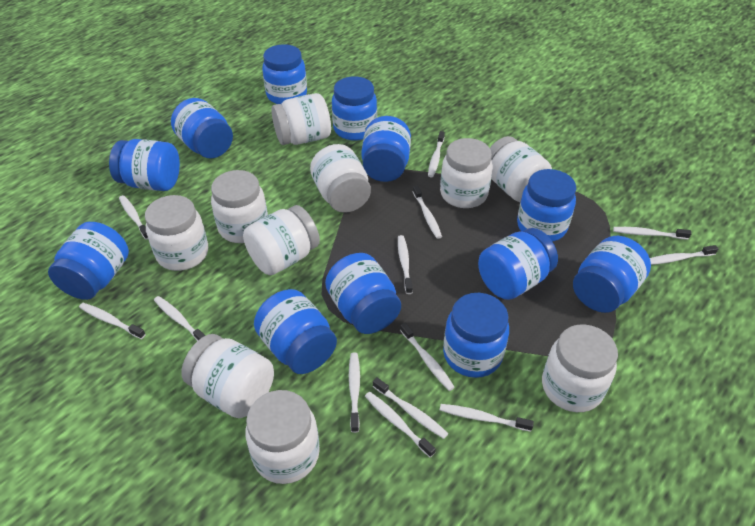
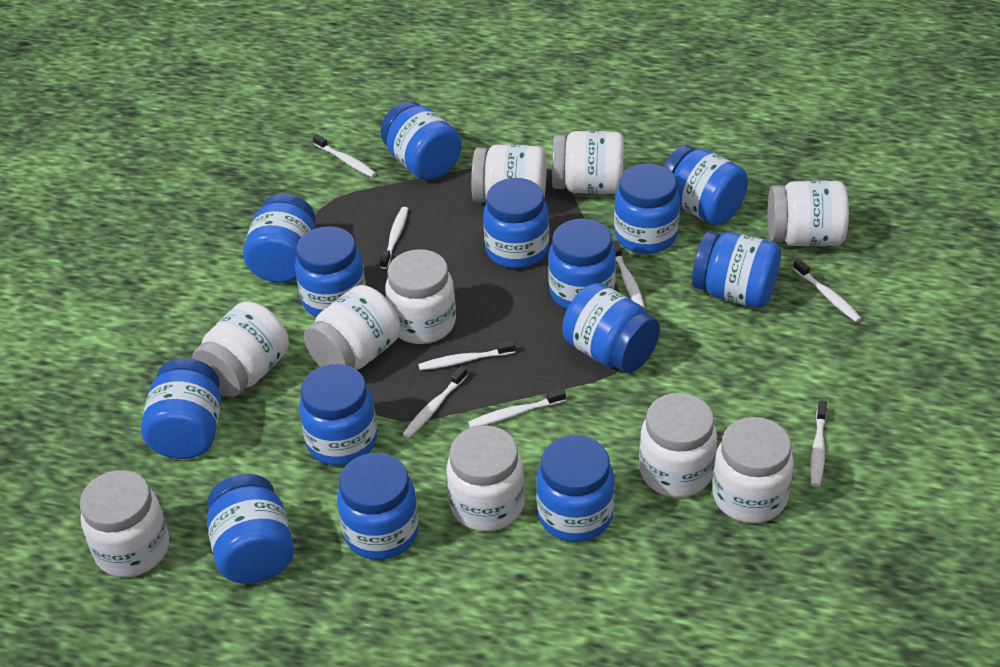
blue jar: [48,222,129,300] [109,139,180,191] [171,98,233,159] [254,289,337,374] [262,44,307,104] [325,253,401,334] [332,76,377,141] [361,116,411,182] [443,293,509,378] [478,228,558,300] [517,169,576,242] [573,236,651,313] = 12 -> [141,358,221,459] [207,474,294,584] [243,194,316,283] [295,226,366,317] [299,364,377,465] [337,453,419,560] [380,101,462,180] [483,178,549,269] [536,435,615,542] [548,219,616,309] [562,283,660,373] [614,163,680,254] [663,145,748,225] [692,231,781,308] = 14
white toothbrush: [79,303,146,339] [119,195,148,240] [154,296,206,341] [349,353,360,433] [365,392,436,457] [373,377,448,439] [398,235,413,294] [400,323,455,391] [412,185,442,239] [428,131,445,177] [440,404,534,432] [613,227,692,239] [650,245,718,265] = 13 -> [313,134,376,177] [380,207,408,269] [402,366,468,439] [418,341,515,371] [468,388,566,428] [612,240,645,308] [793,259,862,322] [810,400,827,487] = 8

